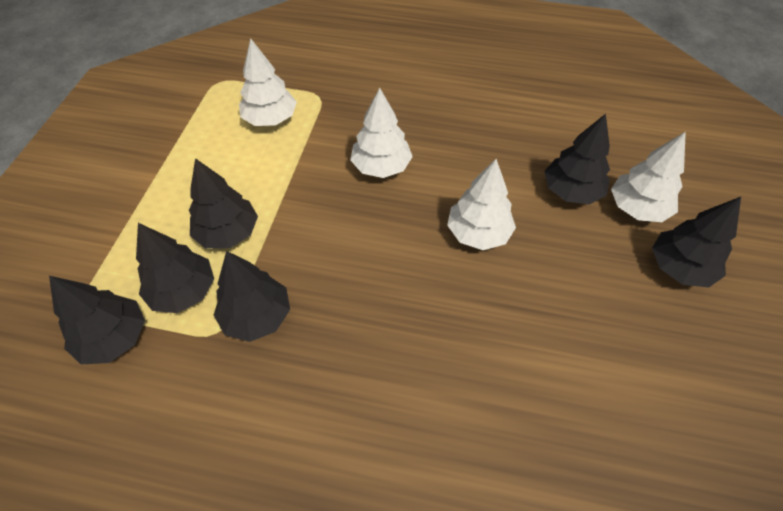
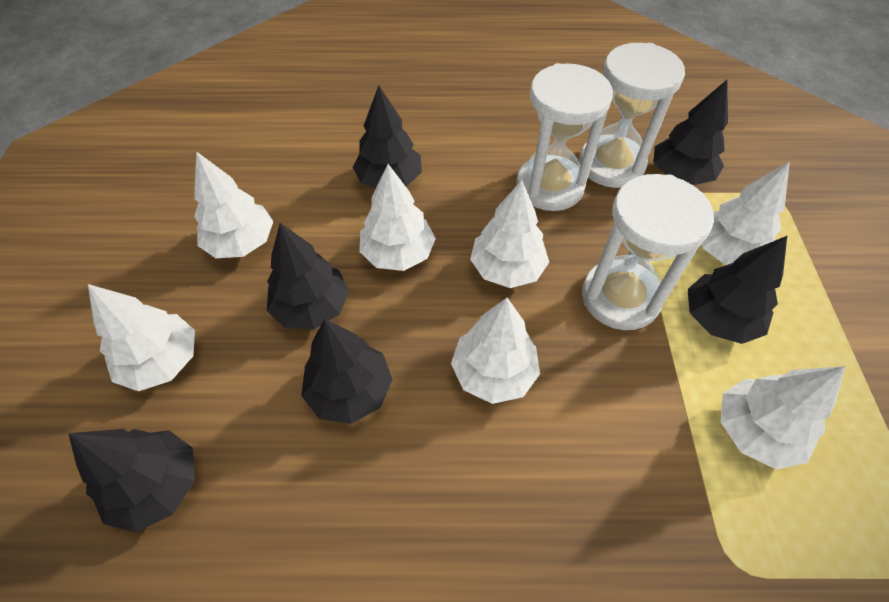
white hourglass: none = 0 -> [516,63,613,211] [579,43,685,188] [582,174,714,330] = 3
white tree: [239,38,297,126] [350,88,413,178] [447,159,516,250] [611,131,686,222] = 4 -> [88,284,195,391] [194,151,273,258] [359,164,436,271] [451,298,540,404] [470,180,549,288] [701,161,790,265] [721,366,845,469] = 7

